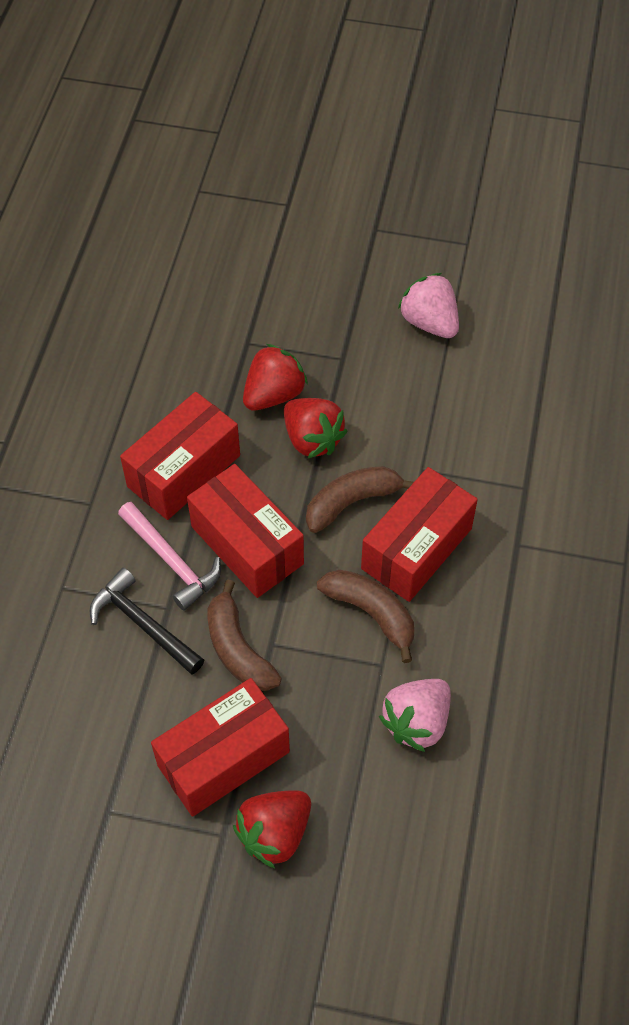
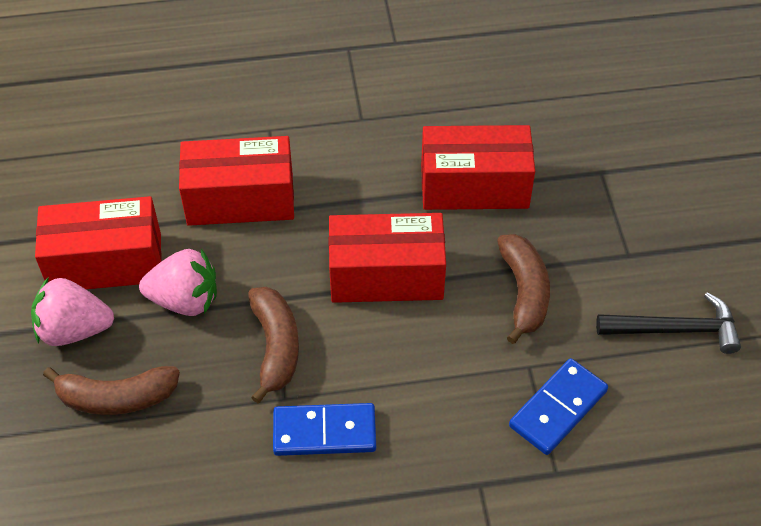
blue domino: none = 0 -> [273,403,376,456] [509,358,608,455] = 2
pink hammer: [118,502,221,611] = 1 -> none = 0
red strawberry: [233,790,311,868] [243,344,308,411] [284,398,348,458] = 3 -> none = 0

